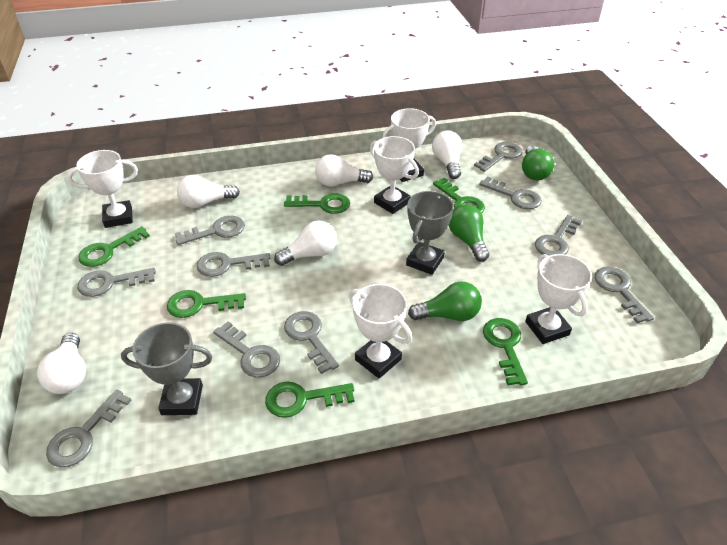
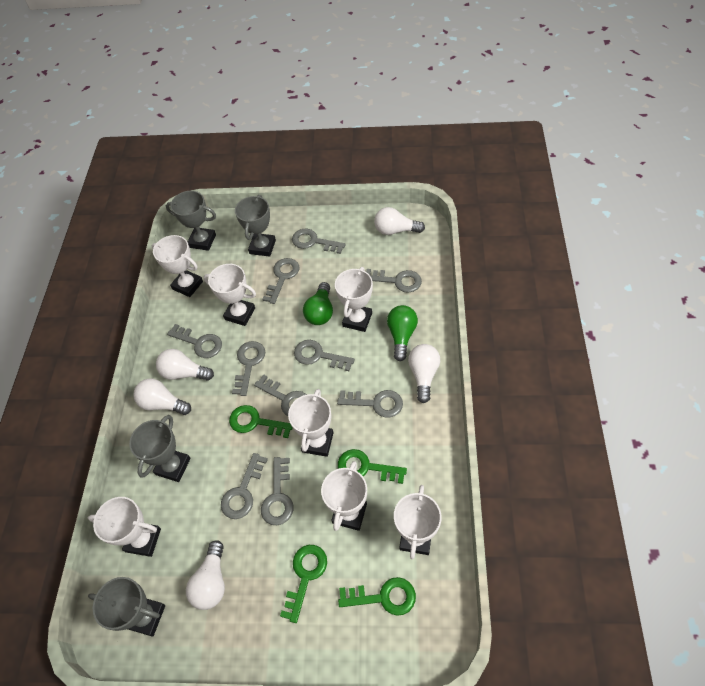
green key: [78,226,150,267] [167,290,246,318] [265,382,355,418] [284,193,350,214] [433,178,485,214] [483,318,528,385] = 6 -> [229,405,293,438] [280,545,327,623] [338,449,407,484] [338,577,416,616] = 4
green light bulb: [408,281,482,321] [449,204,489,262] [522,146,554,180] = 3 -> [303,282,333,325] [387,305,418,361] = 2
grey trophy: [121,322,213,415] [406,191,454,275] = 2 -> [88,577,165,637] [129,415,191,482] [166,191,216,251] [235,195,276,257] = 4
white trophy: [67,150,138,228] [349,284,412,379] [370,136,419,214] [382,108,436,182] [525,254,592,344] = 5 -> [88,497,161,557] [152,235,203,297] [204,264,256,326] [288,389,333,457] [321,461,367,531] [335,267,373,332] [394,485,442,559] = 7

